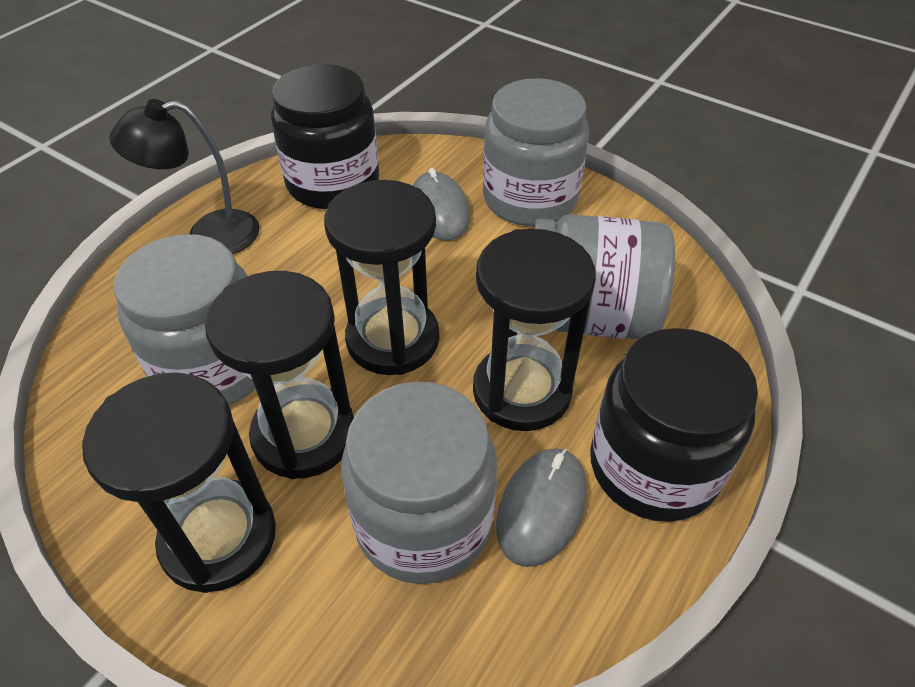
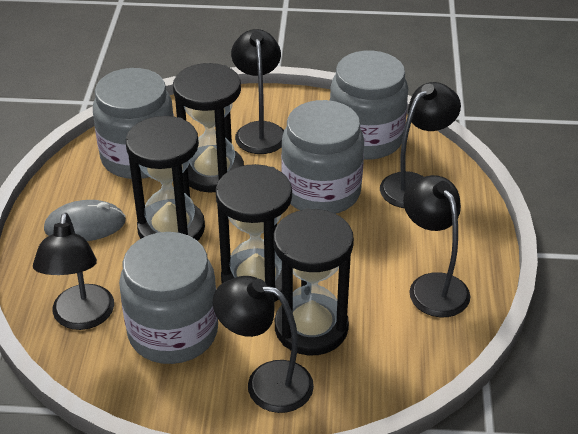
black jar: [271,64,379,209] [590,328,758,522] = 2 -> none = 0
black lamp: [110,99,259,254] = 1 -> [33,212,114,330] [213,276,314,413] [231,29,284,154] [380,82,461,208] [403,175,470,317] = 5
grey mouse: [412,168,470,241] [496,448,587,567] = 2 -> [44,200,126,241] = 1

